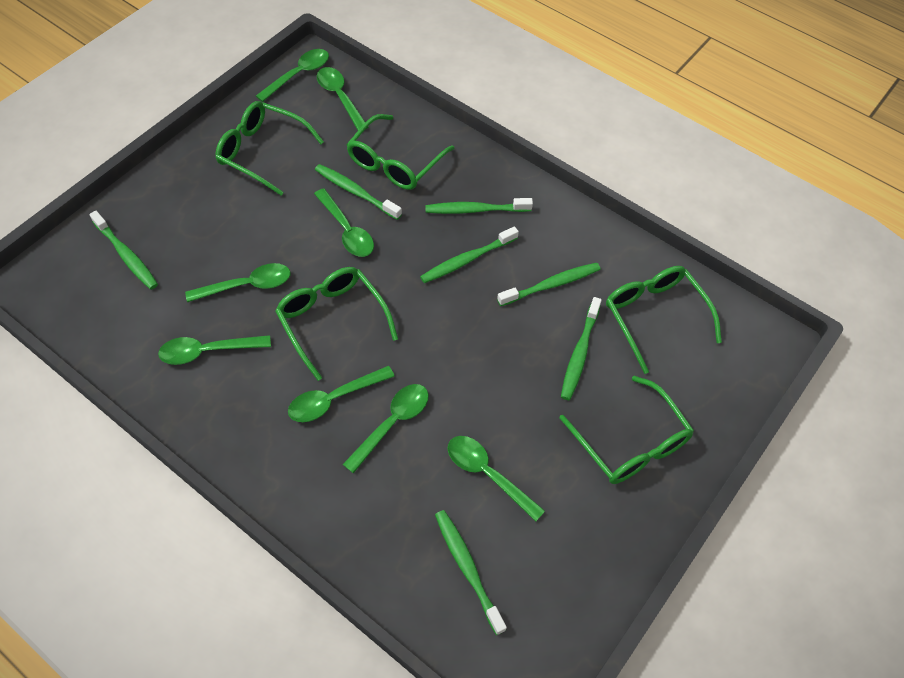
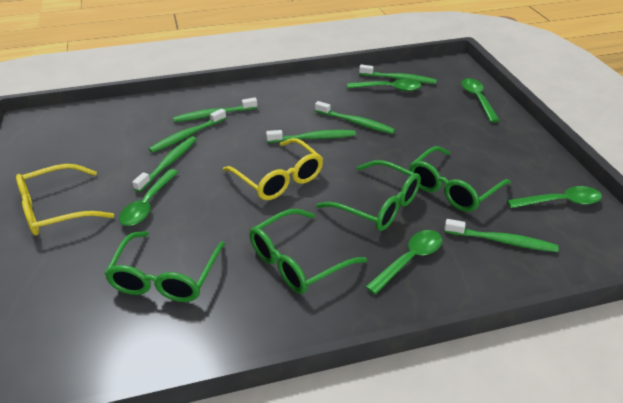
green glasses: [215,101,324,196] [275,267,398,381] [346,114,455,190] [559,376,694,484] [606,266,722,374] = 5 -> [104,231,225,302] [250,209,367,294] [316,160,421,231] [409,146,511,212] = 4
green spoon: [158,335,271,365] [185,263,291,302] [256,49,329,102] [288,366,395,422] [314,188,374,257] [317,67,368,130] [342,384,429,474] [448,436,545,522] = 8 -> [119,169,178,226] [347,79,421,92] [365,230,442,295] [461,78,500,122] [507,186,602,208] = 5
yellow glasses: none = 0 -> [16,164,114,236] [223,138,323,200] = 2

